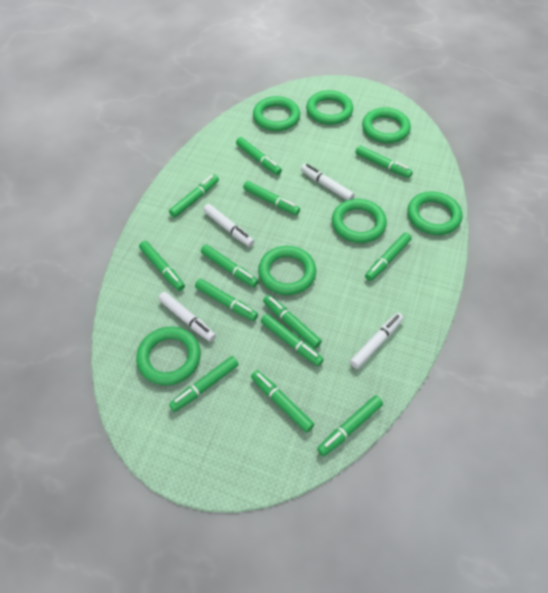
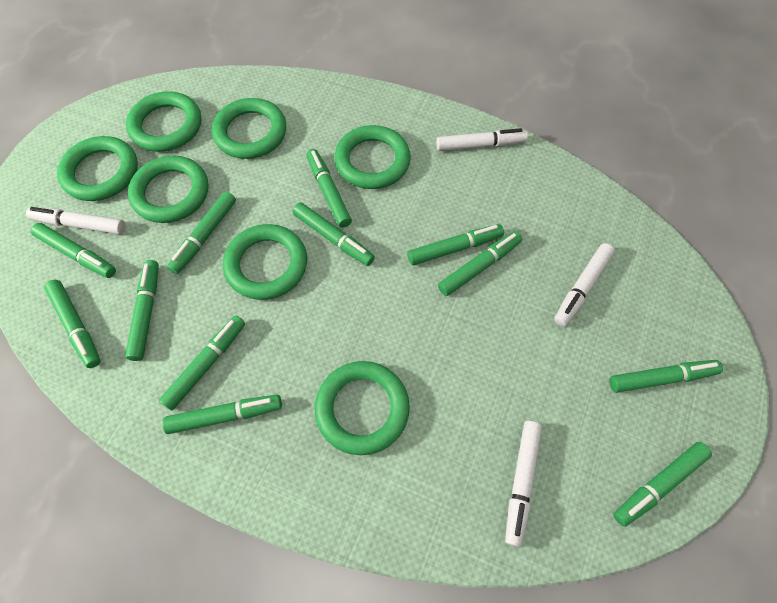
green marker: [139,241,185,291] [169,175,219,218] [169,356,239,412] [195,279,258,321] [201,244,259,287] [236,137,282,175] [243,181,300,215] [251,370,314,433] [261,314,324,366] [263,295,322,349] [317,396,383,456] [355,146,413,178] [365,232,412,281] = 13 -> [31,223,116,278] [44,280,100,368] [125,260,159,361] [159,316,245,410] [162,395,282,434] [167,192,236,274] [293,203,375,266] [307,149,352,228] [407,224,504,265] [438,231,522,296] [609,360,723,393] [613,442,712,527] = 12

